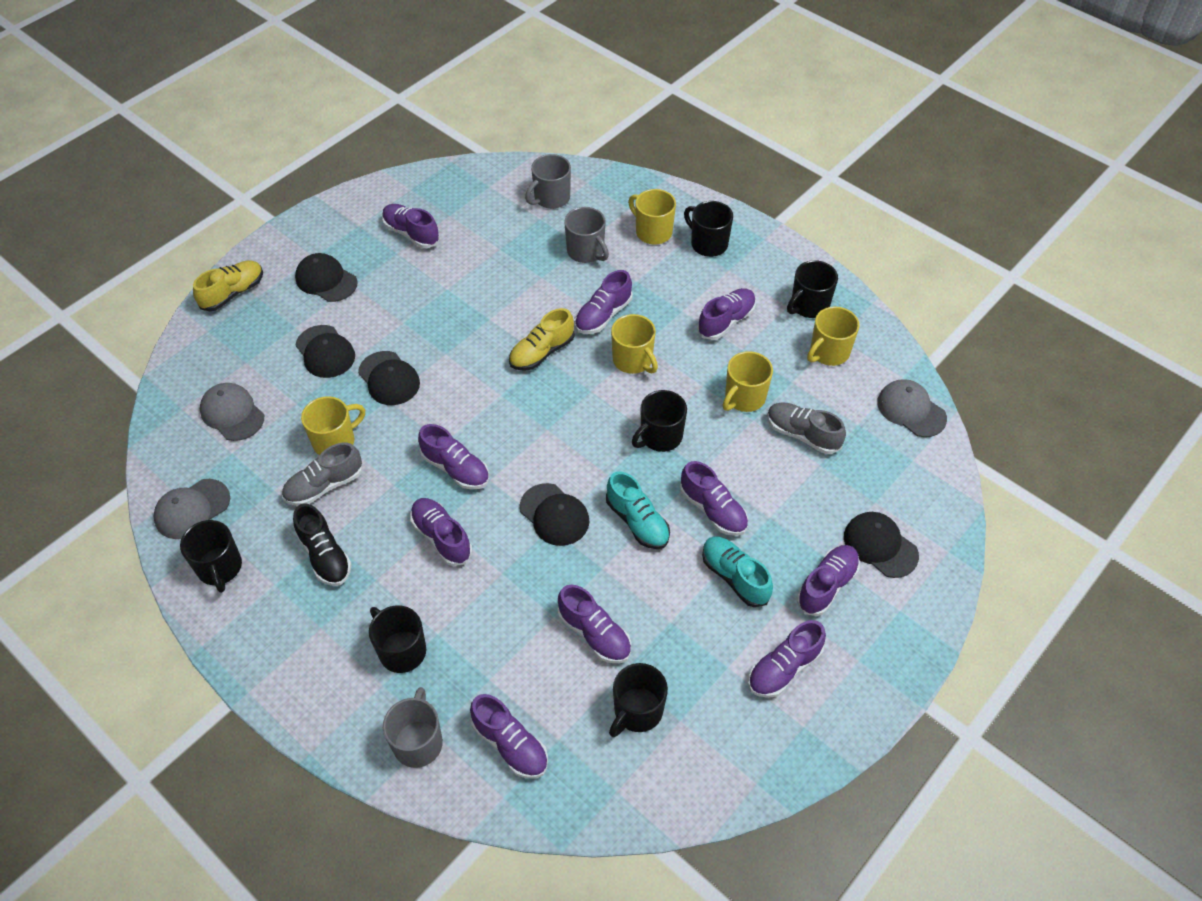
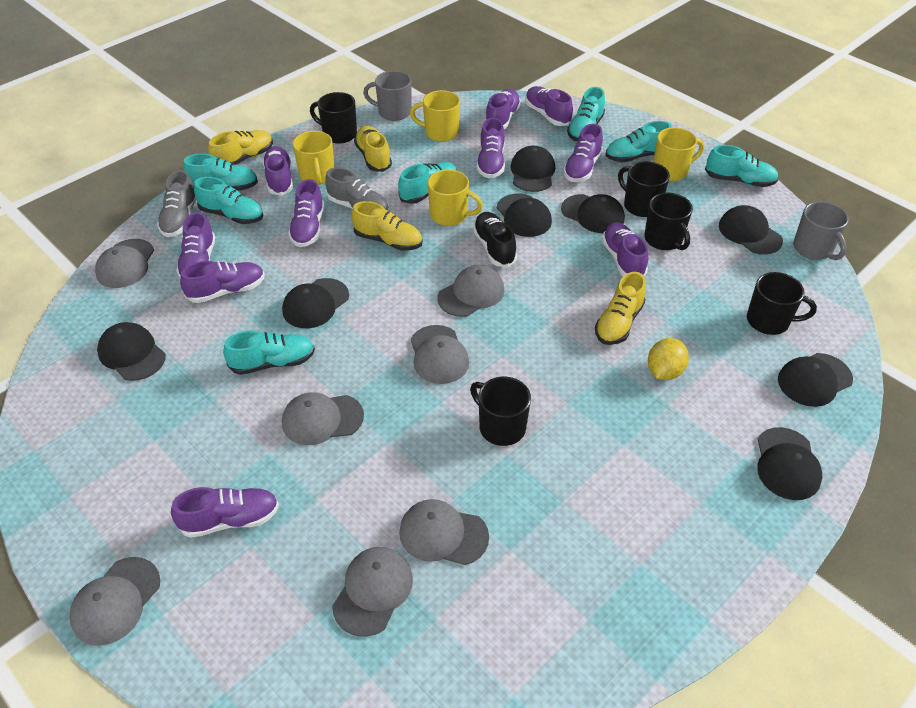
black cap: [295,253,358,302] [296,325,355,378] [358,351,420,405] [520,483,589,546] [844,512,919,578] = 5 -> [97,322,166,381] [282,278,349,328] [496,194,552,237] [510,146,555,192] [561,194,625,233] [719,205,783,255] [757,427,822,500] [778,353,853,407] = 8
black mug: [180,520,242,593] [369,605,426,673] [609,663,668,737] [632,390,687,452] [684,201,733,257] [787,260,838,318] = 6 -> [310,92,357,144] [470,377,531,446] [618,161,670,217] [644,193,693,250] [747,272,817,335] = 5
grey cap: [154,479,230,539] [200,383,264,441] [877,379,947,437] = 3 -> [69,557,160,646] [95,239,154,288] [282,392,364,445] [332,547,413,637] [399,499,489,565] [411,325,469,384] [438,265,505,317] = 7
grey mug: [383,687,443,768] [525,154,571,209] [564,207,609,263] = 3 -> [363,71,411,121] [793,201,849,260] = 2
turquoise shoe: [606,472,670,549] [702,536,773,607] = 2 -> [183,154,258,190] [194,177,263,224] [223,330,315,375] [398,162,457,204] [567,87,605,141] [606,121,672,162] [705,145,778,187] = 7
yellow lemon: none = 0 -> [648,338,689,380] = 1
yellow mug: [301,396,365,455] [611,314,658,374] [628,189,676,244] [723,351,773,412] [807,307,859,366] = 5 -> [293,131,335,185] [410,90,460,142] [428,170,483,226] [653,127,704,181] = 4
yellow shoe: [193,261,263,311] [509,308,575,371] = 2 -> [208,130,273,165] [351,201,423,251] [354,126,392,172] [595,272,646,345] = 4

